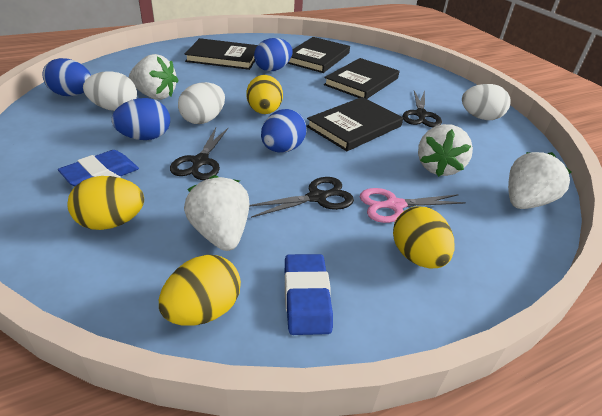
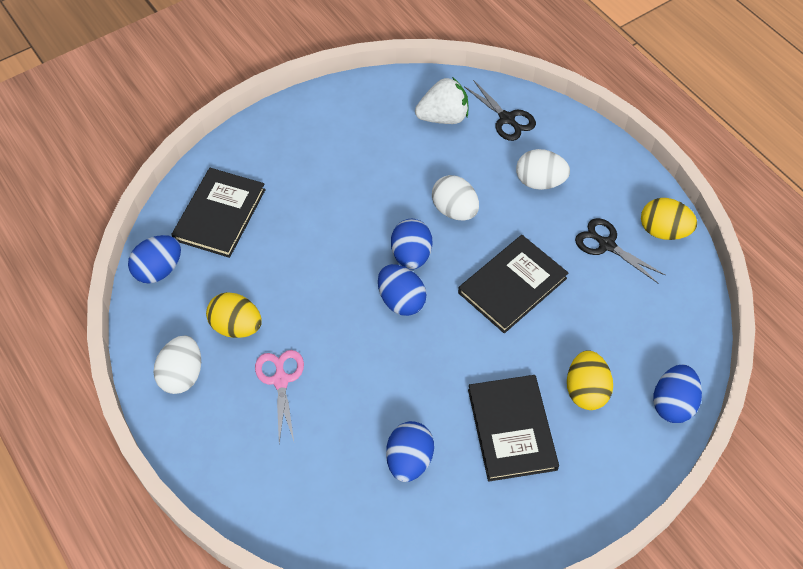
black book: [185,38,258,70] [288,37,350,73] [306,97,403,151] [324,58,399,99] = 4 -> [171,168,266,258] [458,235,568,333] [468,375,559,482] = 3
black scissors: [170,128,228,180] [249,177,354,218] [402,91,442,127] = 3 -> [464,80,536,141] [575,218,665,283] = 2
blue egg: [42,58,91,96] [111,98,170,140] [254,38,293,71] [261,109,307,153] = 4 -> [128,235,181,284] [378,264,427,316] [386,421,434,482] [391,218,432,270] [653,365,702,423] = 5
blue eraser: [58,150,139,186] [285,254,333,335] = 2 -> none = 0
white strawberry: [129,54,179,100] [184,175,249,251] [418,124,473,177] [508,152,571,209] = 4 -> [415,77,468,124] = 1
yellow egg: [67,176,144,230] [159,255,241,326] [246,75,283,114] [393,206,455,269] = 4 -> [206,292,262,338] [567,350,613,410] [641,198,697,240] = 3

